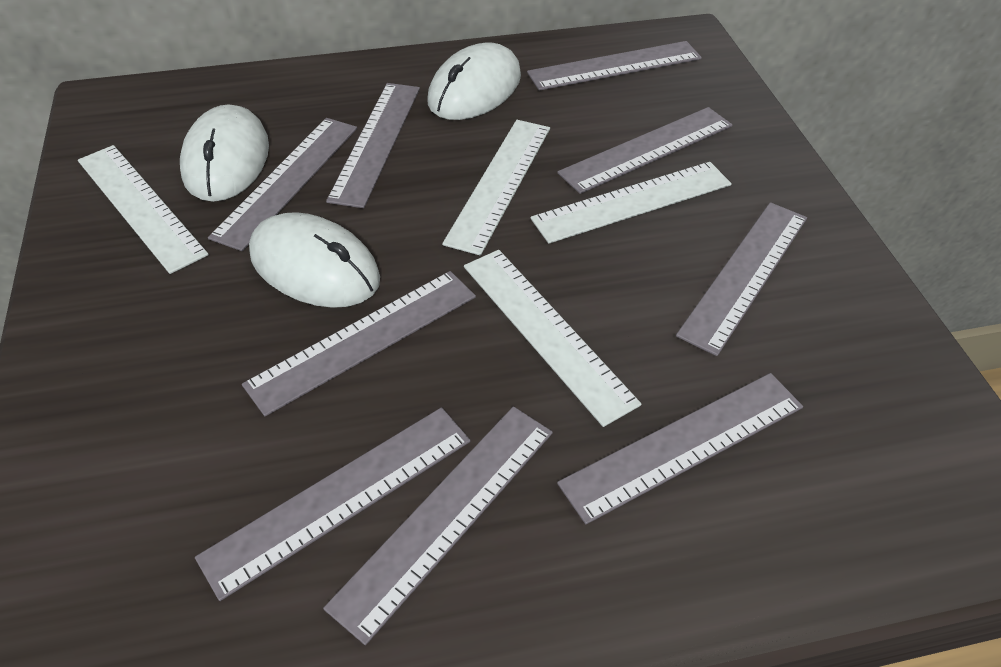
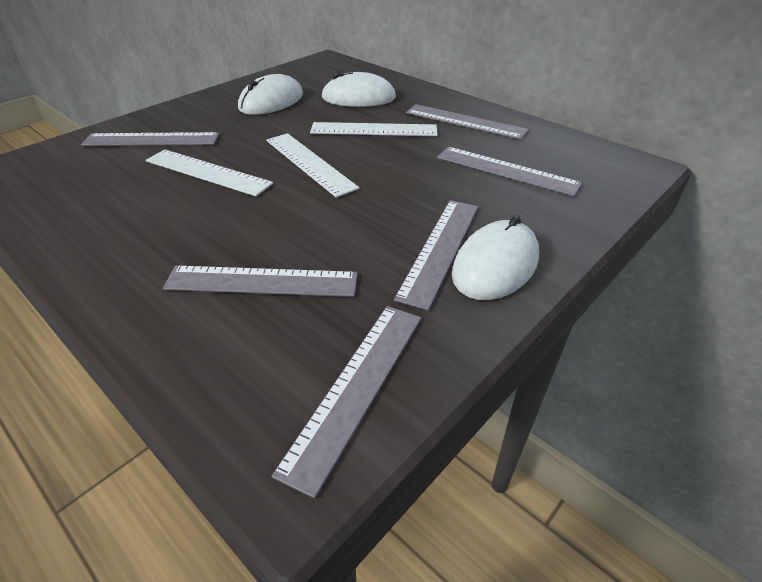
grey ruler: [195,407,470,601] [208,118,357,251] [242,271,476,416] [323,406,553,645] [326,83,420,208] [527,41,702,91] [557,107,732,194] [557,373,803,524] [676,202,807,356] = 9 -> [81,132,219,146] [163,266,358,297] [272,306,421,498] [394,200,478,310] [406,104,528,140] [437,147,582,196] = 6
white ruler: [78,145,209,274] [442,120,550,256] [464,250,641,427] [530,162,732,244] = 4 -> [146,149,273,196] [266,133,360,198] [310,122,438,136] = 3

